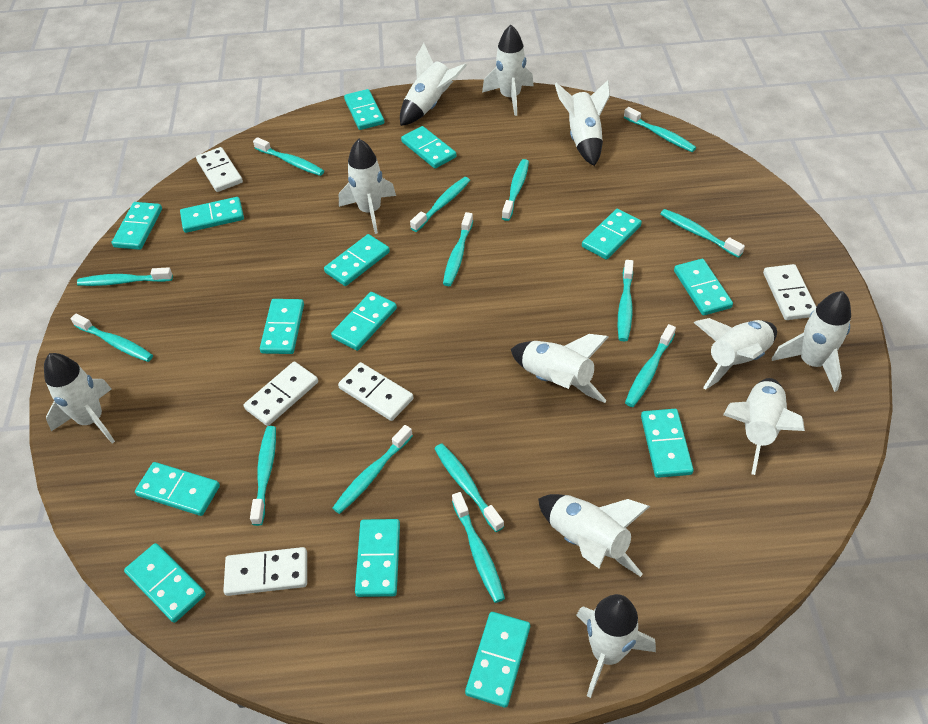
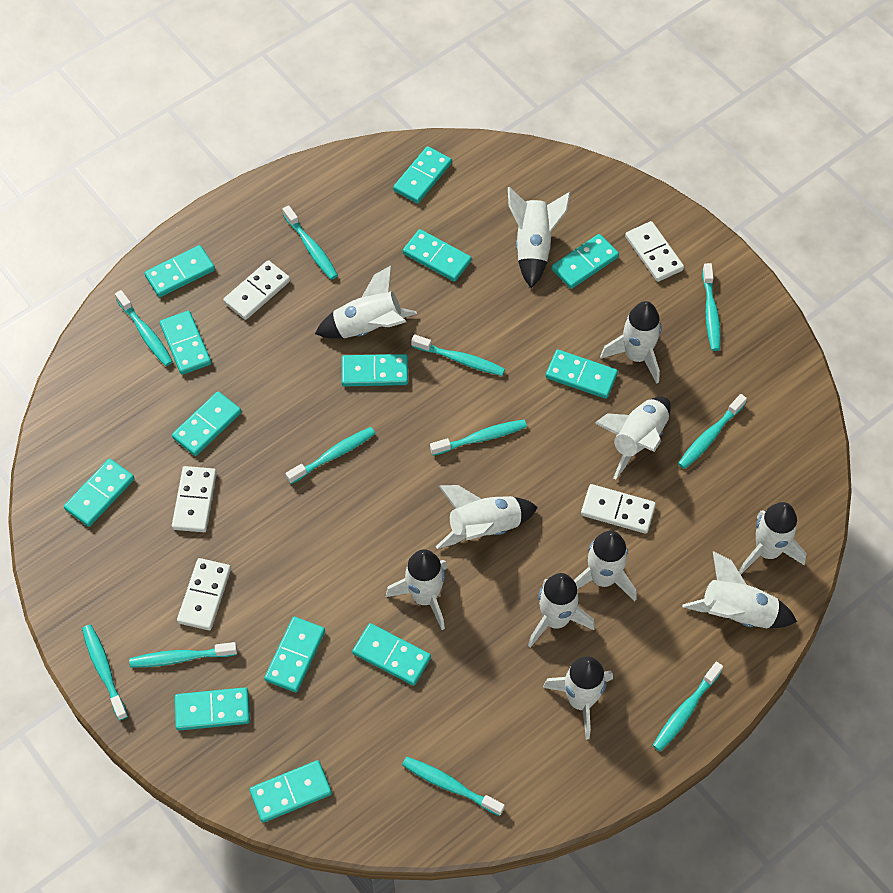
turquoise domino: [111,202,162,250] [124,543,206,623] [135,462,220,516] [180,197,244,233] [260,299,304,354] [324,234,390,286] [331,292,397,351] [344,89,384,130] [355,519,400,597] [401,126,456,168] [465,612,530,708] [582,209,642,259] [641,409,694,478] [674,259,733,316] = 14 -> [64,459,135,527] [144,245,215,297] [160,311,211,375] [172,391,241,456] [175,687,250,731] [250,760,332,823] [264,617,325,692] [342,354,408,387] [352,623,431,686] [393,146,452,204] [403,229,472,282] [545,349,618,399] [552,234,619,289] = 13
turquoise toothbrush: [70,313,153,362] [77,267,173,286] [250,426,276,526] [253,137,324,176] [333,425,413,514] [410,177,470,232] [434,444,504,532] [443,212,473,286] [452,492,505,603] [502,159,529,221] [618,260,633,342] [624,107,696,152] [625,324,676,407] [660,209,745,258] = 14 -> [82,625,128,720] [115,290,173,366] [129,642,237,667] [283,205,338,280] [286,427,375,484] [402,757,505,816] [411,335,505,376] [430,420,527,456] [653,661,723,752] [678,394,747,469] [702,263,721,351] = 11

